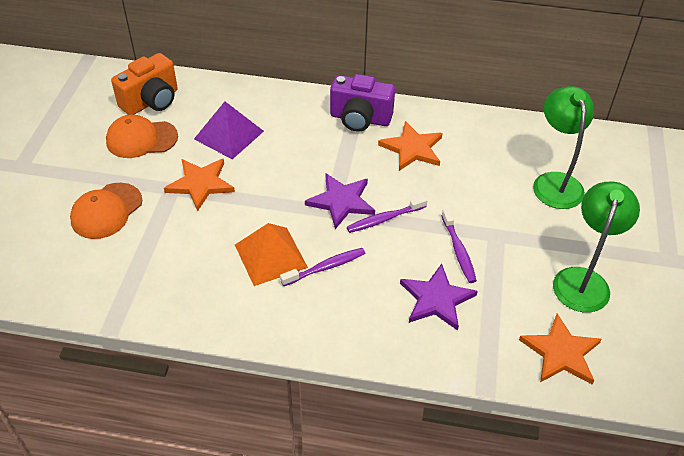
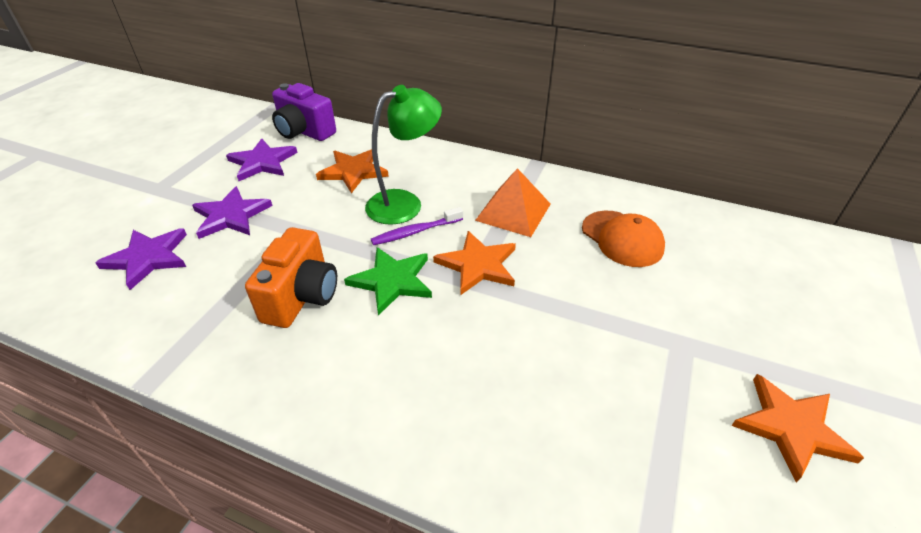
green lamp: [533,86,593,209] [553,182,640,312] = 2 -> [365,85,442,225] = 1
green star: none = 0 -> [344,247,432,316] = 1
orange cap: [70,183,142,239] [106,115,178,158] = 2 -> [582,211,665,267] = 1
purple pyramid: [194,102,264,159] = 1 -> none = 0
purple star: [305,174,375,229] [400,264,478,331] = 2 -> [95,229,187,290] [192,186,273,239] [226,138,297,181] = 3
purple toothbrush: [280,248,365,286] [347,196,428,233] [441,208,477,283] = 3 -> [371,207,463,245] = 1

